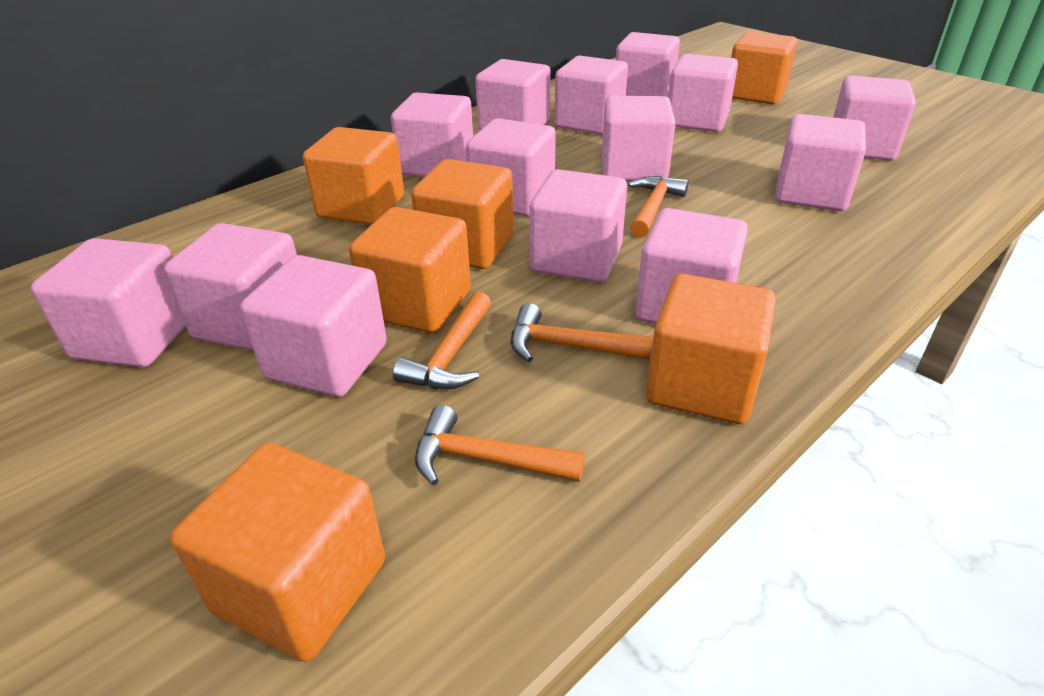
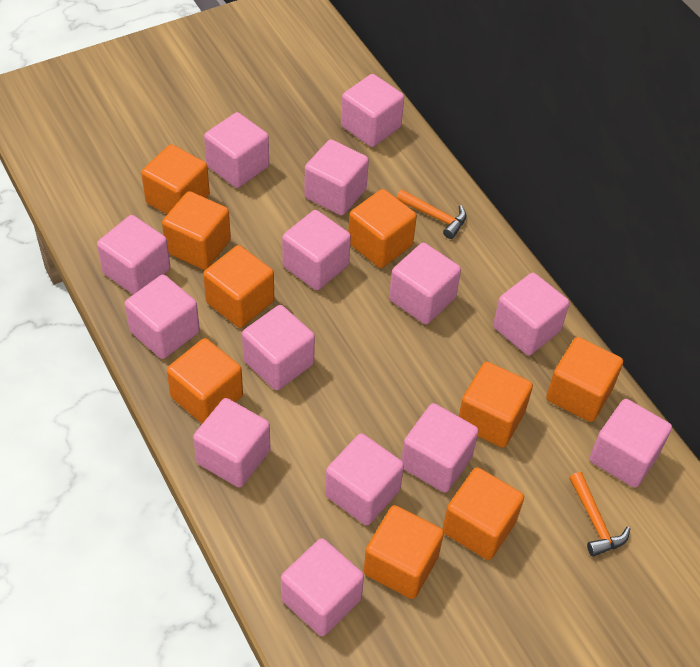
orange cube: [170,443,385,662] [303,127,404,225] [349,207,471,333] [411,159,514,269] [646,274,776,424] [731,31,797,105] = 6 -> [141,144,210,214] [162,191,231,270] [167,338,243,424] [203,245,274,328] [348,189,417,268] [364,505,444,599] [442,467,524,560] [459,362,533,448] [546,337,623,422] = 9
orange hammer: [393,292,491,389] [415,405,585,486] [511,303,653,362] [628,176,689,238] = 4 -> [397,190,466,239] [569,472,630,557] = 2

